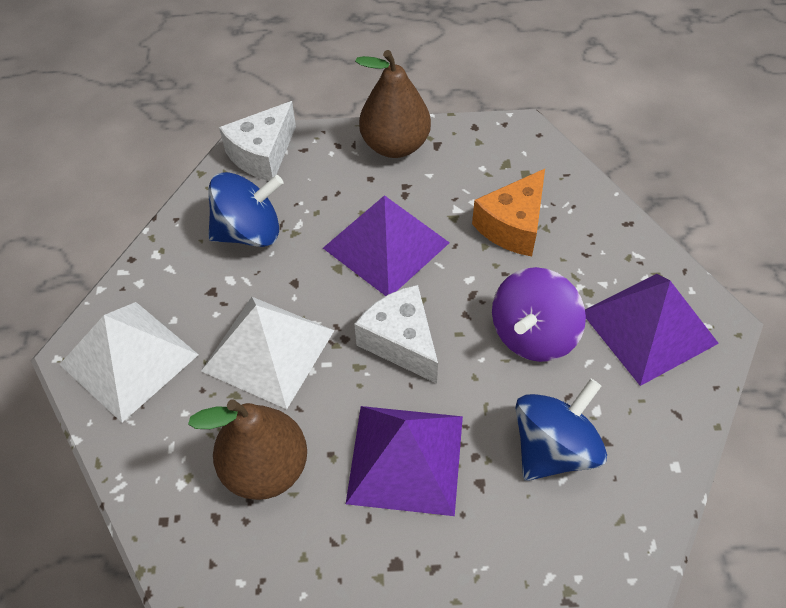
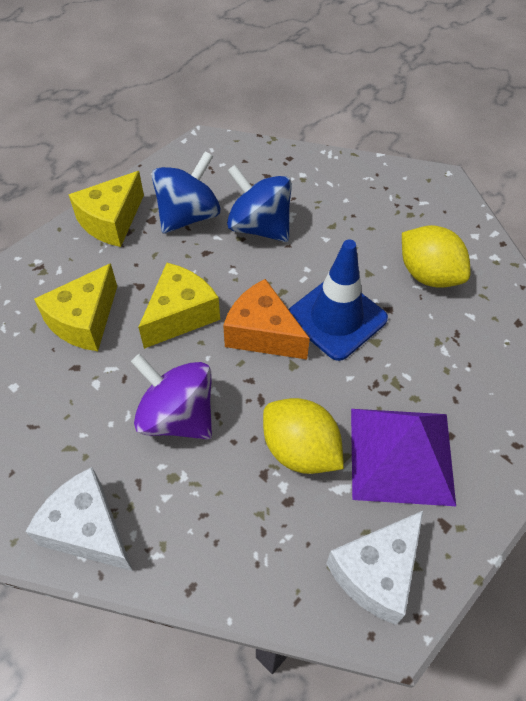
blue traffic cone: none = 0 -> [288,239,388,361] = 1
brown pear: [188,400,307,500] [355,50,431,158] = 2 -> none = 0
purple pyramid: [323,195,450,296] [346,406,463,516] [585,274,719,386] = 3 -> [351,409,456,506] = 1
white pyramid: [59,302,199,422] [201,297,335,409] = 2 -> none = 0
yellow cheese: none = 0 -> [34,263,117,351] [69,171,144,247] [138,263,220,349] = 3
yellow lemon: none = 0 -> [263,398,344,474] [402,225,471,288] = 2

